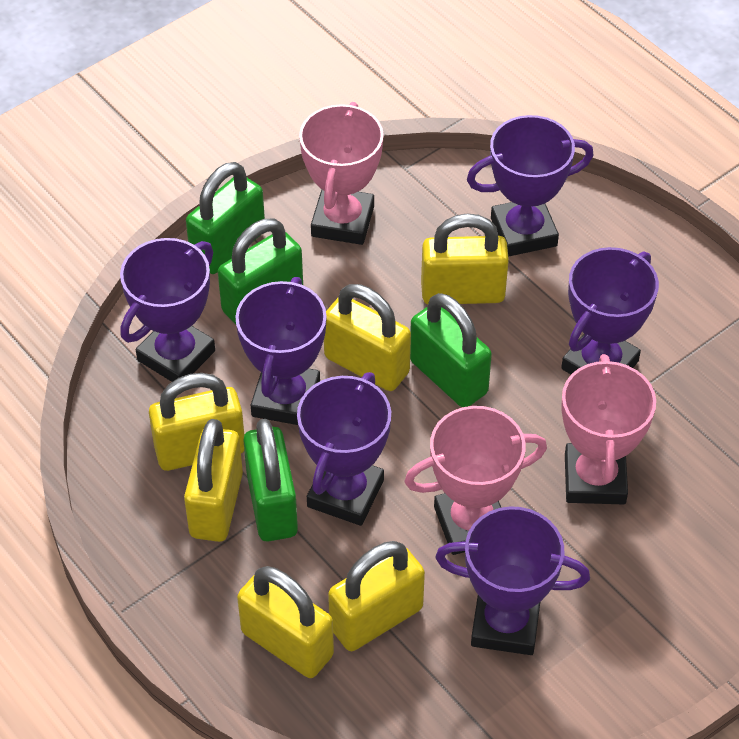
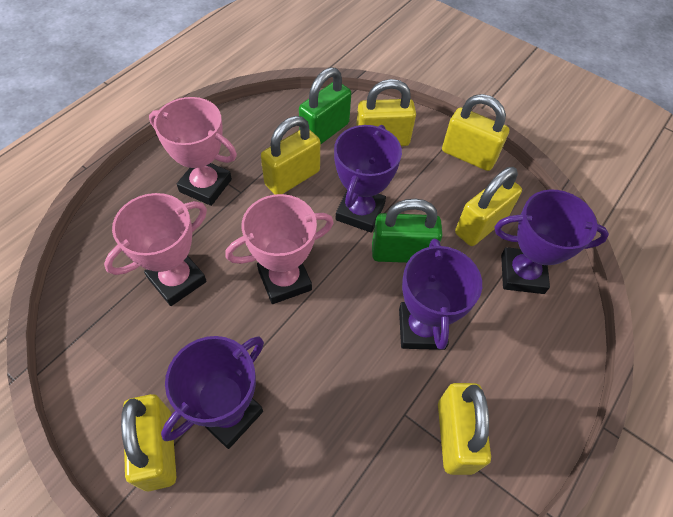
green padlock: [186,162,265,274] [218,219,303,324] [243,419,298,541] [410,293,492,407] = 4 -> [299,67,351,145] [372,198,442,263] = 2
purple trophy: [120,238,215,382] [235,277,327,425] [297,372,391,526] [435,506,590,655] [467,115,594,257] [561,247,659,374] = 6 -> [161,336,264,449] [334,125,402,233] [399,238,482,350] [495,190,609,294] = 4

